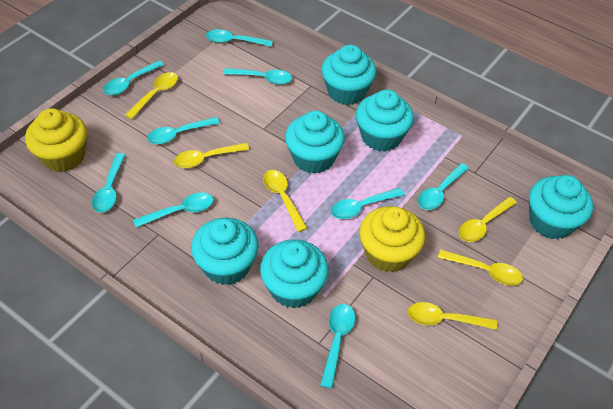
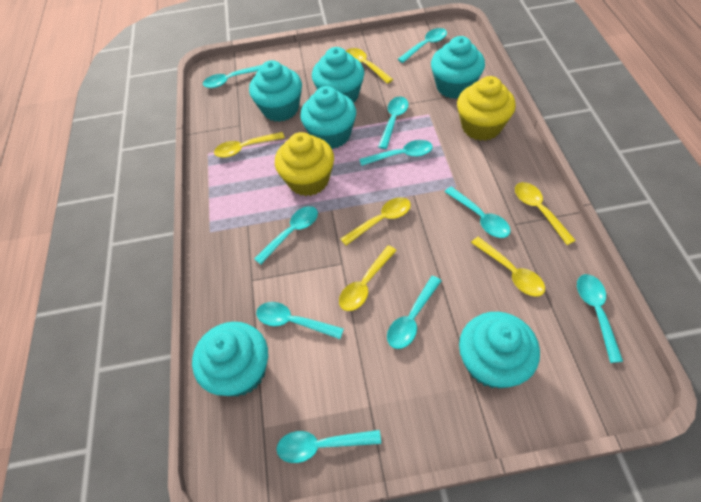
turquoise spoon: [92,153,125,212] [103,60,164,95] [133,193,213,228] [147,117,220,144] [206,29,273,47] [223,68,292,85] [320,304,355,389] [331,188,404,219] [418,163,469,210] = 9 -> [203,65,262,88] [254,206,318,265] [256,302,344,339] [276,430,381,463] [359,140,433,166] [378,97,409,149] [387,276,441,349] [398,28,447,63] [445,186,511,238] [577,274,623,363] = 10

